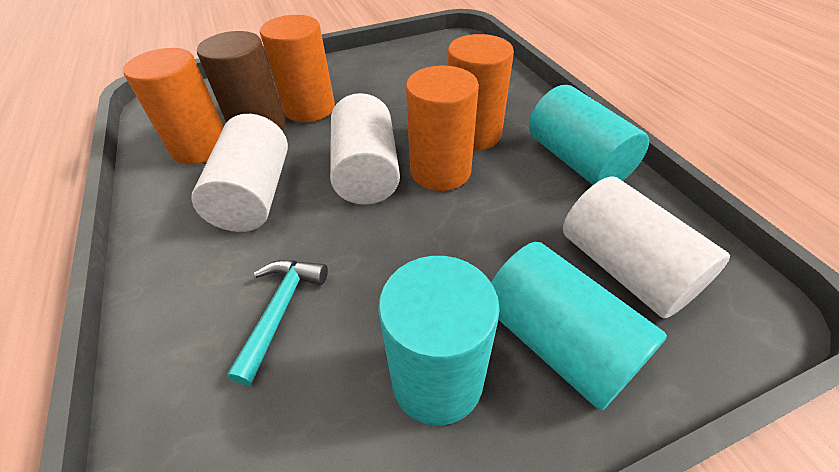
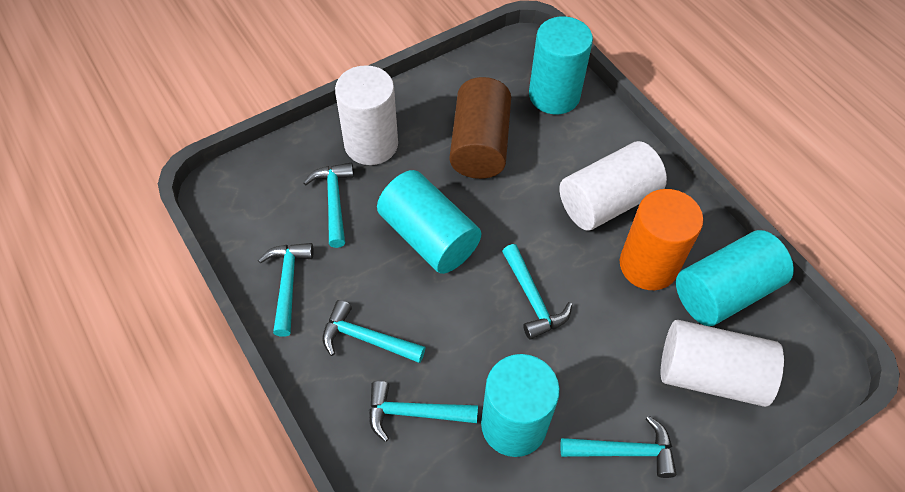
orange cylinder: [123,48,224,164] [260,15,335,122] [406,65,479,191] [448,34,514,151] = 4 -> [620,189,703,290] = 1
turquoise cylinder: [378,256,500,425] [491,242,667,410] [529,85,649,185] = 3 -> [377,170,481,274] [481,354,560,457] [529,16,593,114] [676,230,794,326] = 4
turquoise hammer: [227,260,328,386] = 1 -> [258,243,314,337] [303,163,354,248] [322,300,426,363] [369,381,478,442] [502,244,572,340] [560,416,676,478] = 6

